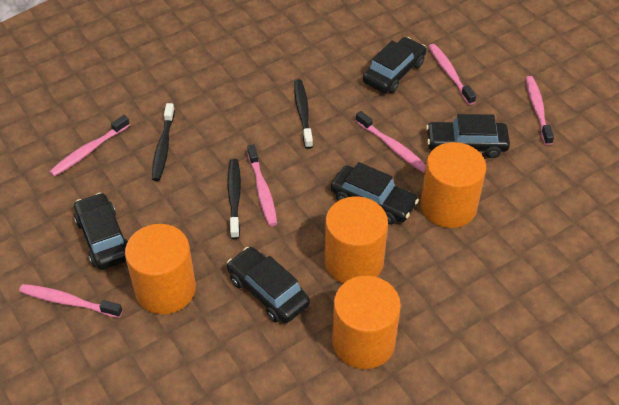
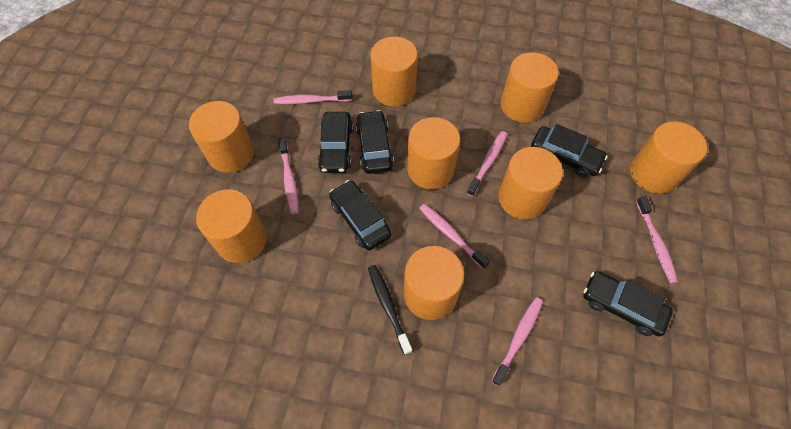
black toothbrush: [152,103,175,181] [227,159,241,239] [294,79,313,149] = 3 -> [368,265,412,355] = 1
orange cylinder: [125,224,196,314] [325,196,388,283] [332,276,401,369] [421,142,486,228] = 4 -> [189,101,254,173] [196,190,267,263] [371,37,418,106] [404,246,464,320] [407,117,460,189] [498,147,563,220] [501,52,559,123] [630,121,707,194] = 8

